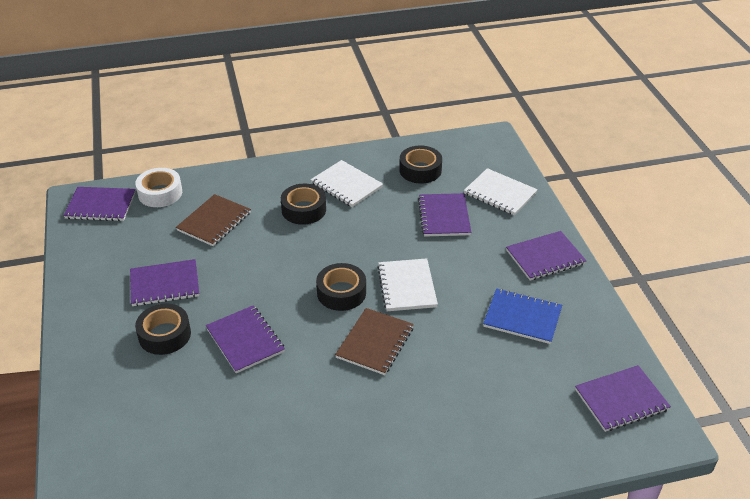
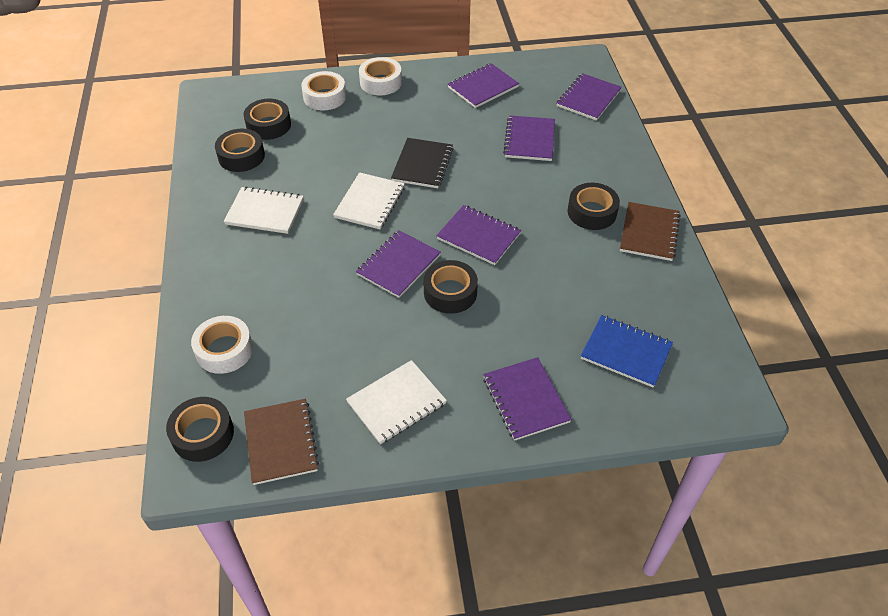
black notebook: none = 0 -> [391,138,453,188] = 1
black tape: [135,303,191,355] [281,184,326,225] [316,263,366,311] [399,146,442,183] = 4 -> [166,397,234,462] [215,129,265,172] [243,99,291,140] [424,260,478,314] [568,183,620,230] = 5
white tape: [135,168,182,207] = 1 -> [191,316,253,374] [301,71,346,110] [359,57,402,95] = 3

